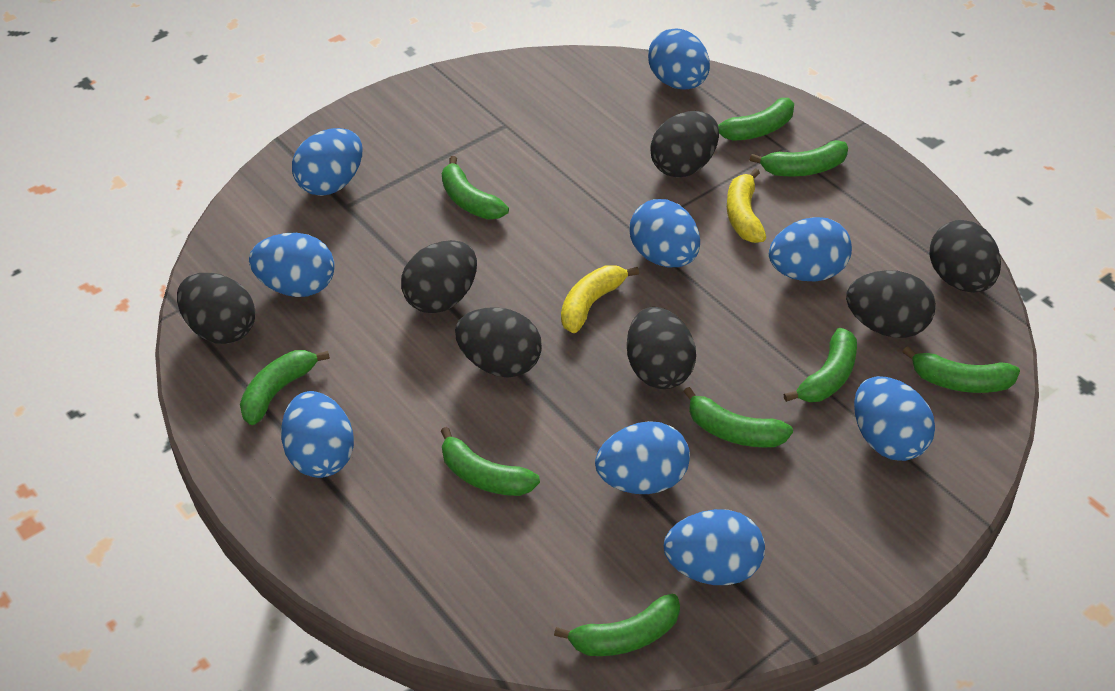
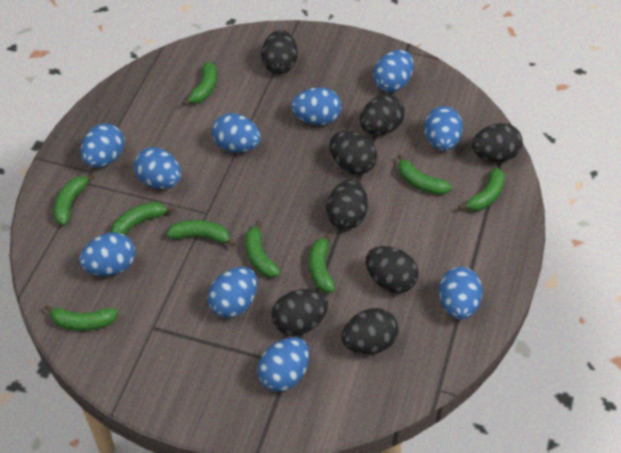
black egg: [177,273,255,344] [401,240,477,313] [455,307,542,378] [627,307,696,389] [650,111,719,178] [846,270,936,338] [929,220,1001,293] = 7 -> [261,30,298,74] [272,289,328,336] [326,179,368,230] [329,131,377,174] [342,308,398,354] [360,95,405,135] [366,246,419,293] [472,123,522,162] = 8
blue egg: [249,233,335,297] [281,391,354,478] [292,128,362,196] [595,421,690,494] [629,199,700,267] [648,28,710,90] [664,509,765,585] [769,217,852,281] [854,376,935,461] = 9 -> [79,232,135,276] [80,123,124,168] [134,147,181,189] [207,267,257,318] [212,113,261,153] [257,337,309,392] [291,87,341,125] [373,50,414,92] [424,106,463,151] [439,267,483,319] = 10
yellow banana: [561,265,639,333] [727,168,766,243] = 2 -> none = 0

